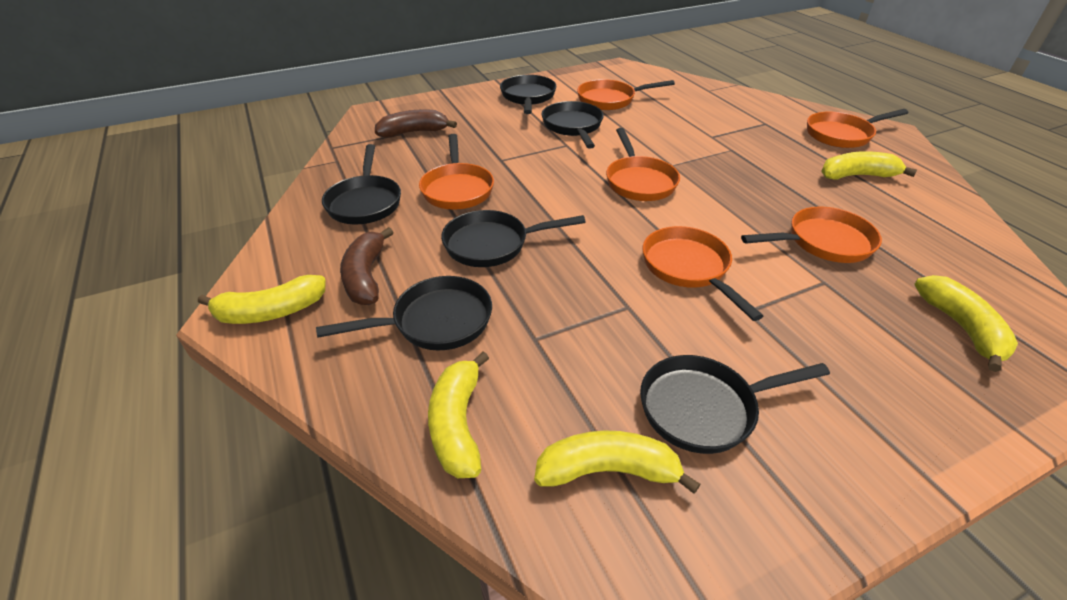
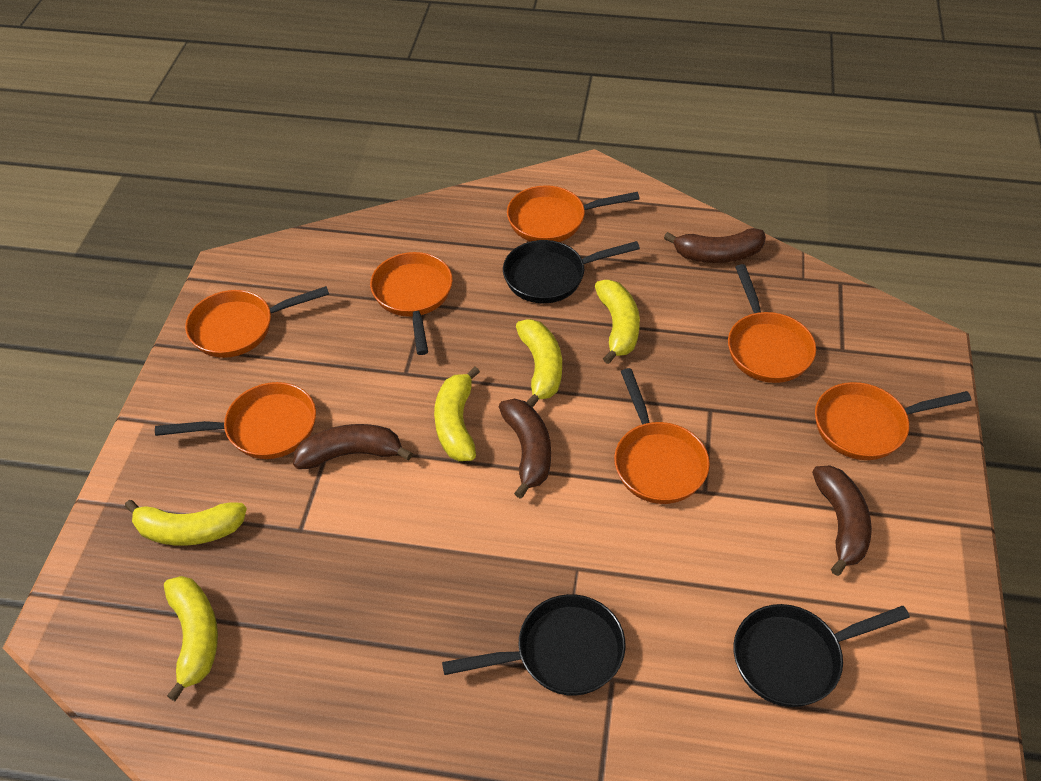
black pan: [316,276,492,350] [322,144,401,224] [441,210,586,267] [500,75,556,114] [542,101,604,149] [640,355,830,454] = 6 -> [442,594,626,696] [503,240,640,303] [734,604,910,707] = 3
brown banana: [340,227,394,305] [375,109,457,137] = 2 -> [293,424,413,469] [499,399,551,499] [664,228,766,263] [812,466,872,576] = 4
orange pan: [419,134,494,209] [577,79,675,110] [606,128,680,201] [642,226,763,321] [741,207,882,263] [807,109,908,148] = 6 -> [155,382,316,459] [185,286,329,358] [370,252,453,355] [507,185,640,242] [614,368,710,504] [728,264,816,383] [815,382,971,460] = 7

